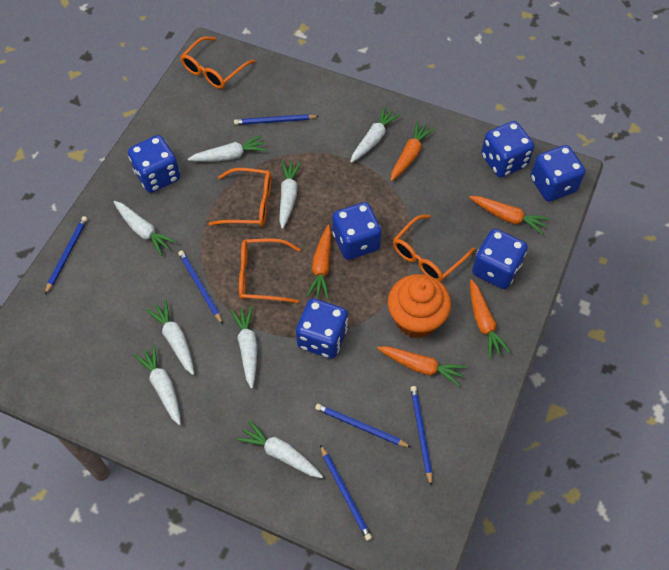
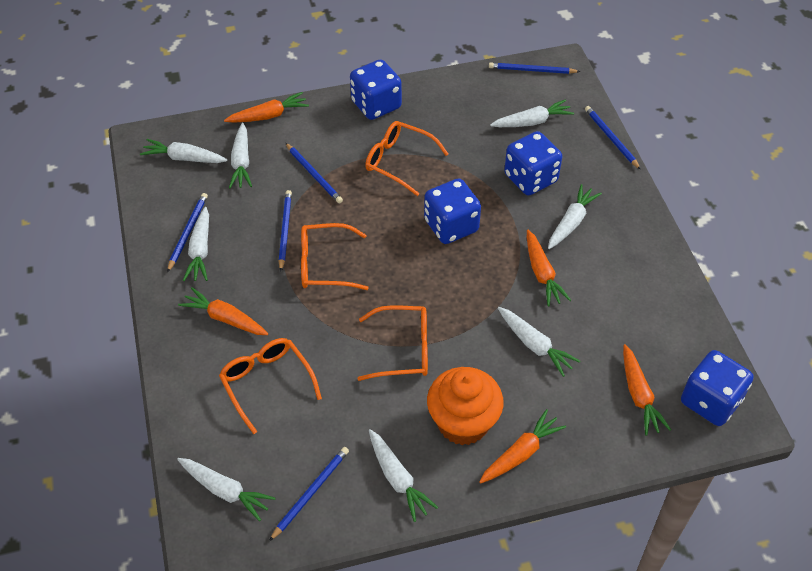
blue dice: [128,135,180,193] [296,298,348,359] [332,202,382,260] [472,229,528,289] [481,121,534,178] [530,145,585,202] = 6 -> [350,59,402,120] [424,178,481,244] [504,131,562,195] [681,350,754,426] = 4

